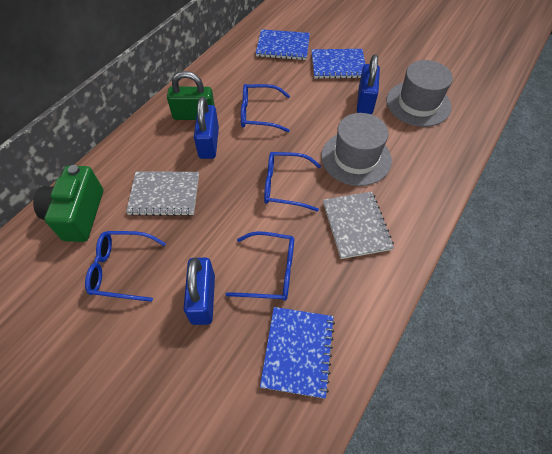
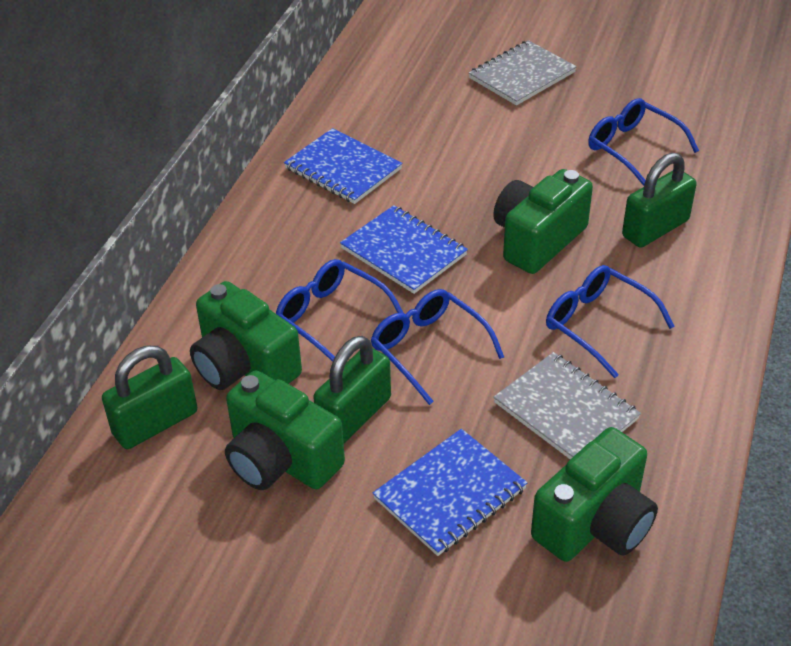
blue padlock: [184,258,215,325] [194,97,219,159] [357,54,380,114] = 3 -> none = 0
green camera: [33,165,103,242] = 1 -> [190,281,302,390] [225,370,345,490] [493,169,593,274] [531,427,658,562] = 4
green padlock: [167,71,215,120] = 1 -> [102,346,197,449] [313,336,391,443] [622,152,697,248] = 3
grey hat: [321,113,392,186] [387,60,453,127] = 2 -> none = 0

